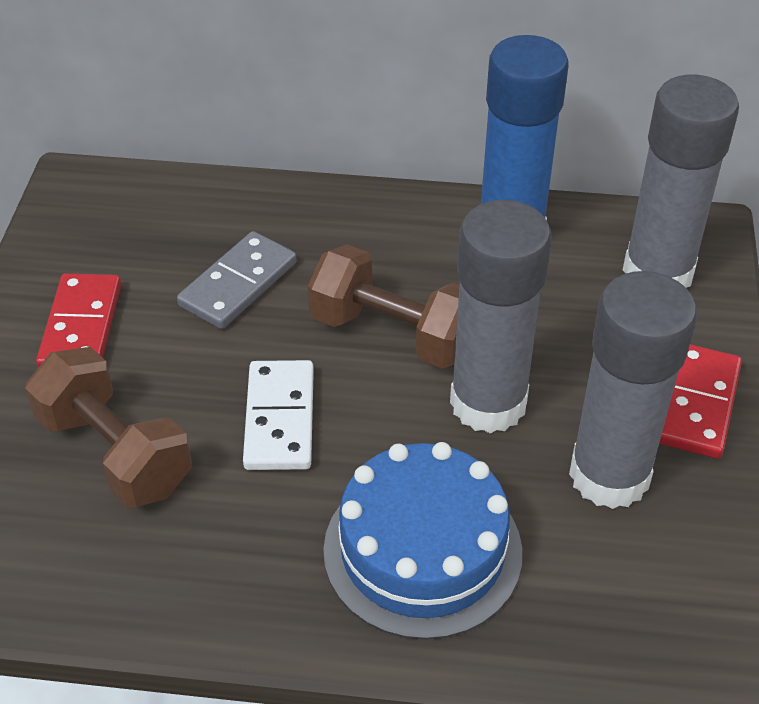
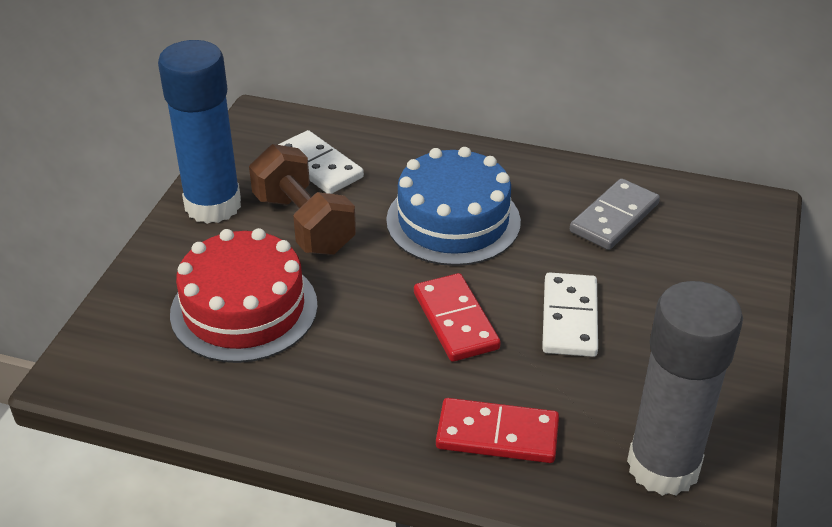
brown dumbbell: [25,347,192,508] [308,244,460,369] = 2 -> [249,144,356,255] = 1
grey glue stick: [450,200,552,433] [569,271,697,509] [623,75,739,288] = 3 -> [627,281,743,496] = 1
red cake: none = 0 -> [170,228,318,363] = 1
white domino: [243,360,314,470] = 1 -> [278,130,364,194] [542,272,598,357] = 2

